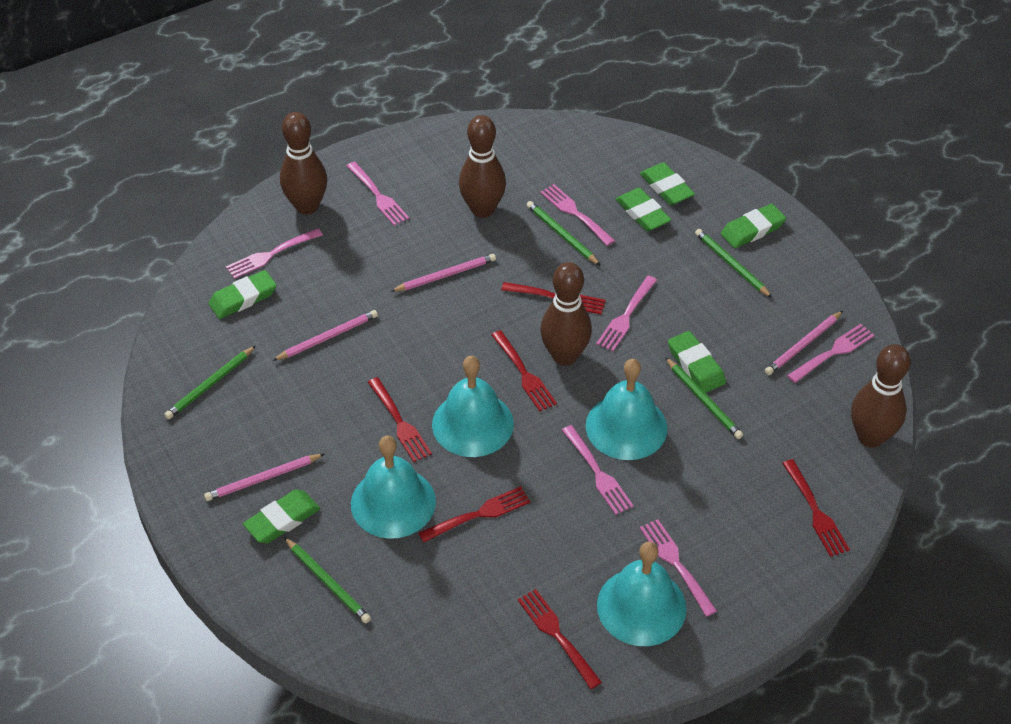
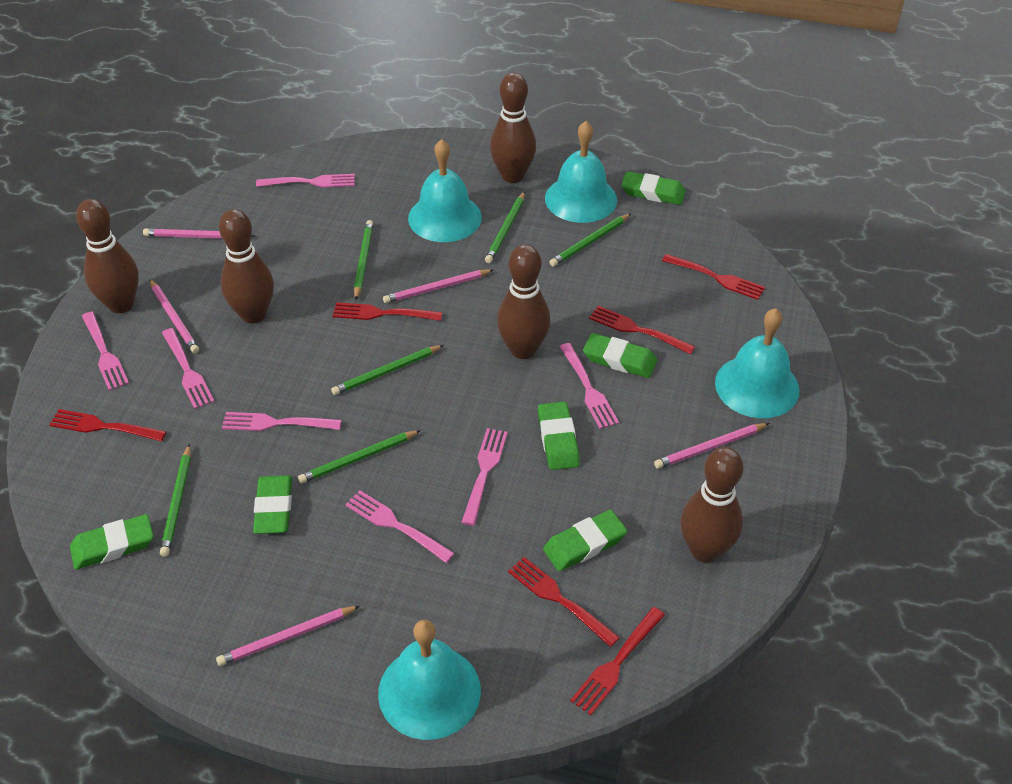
brown bowling pin: [280,112,327,215] [459,115,506,218] [540,262,592,366] [851,344,911,447] = 4 -> [76,199,139,313] [219,209,274,323] [490,73,536,183] [497,244,551,359] [680,447,743,563] = 5
green pencil: [164,346,256,419] [284,537,371,623] [527,201,601,266] [665,357,743,439] [695,229,772,298] = 5 -> [160,444,191,557] [298,430,421,483] [331,345,444,395] [354,220,373,300] [485,192,525,263] [550,213,631,267] = 6
pink pencil: [204,454,324,501] [272,310,378,361] [390,254,496,292] [765,311,843,375] = 4 -> [143,229,255,239] [150,279,199,354] [216,606,360,666] [383,269,493,303] [654,423,769,469] = 5

